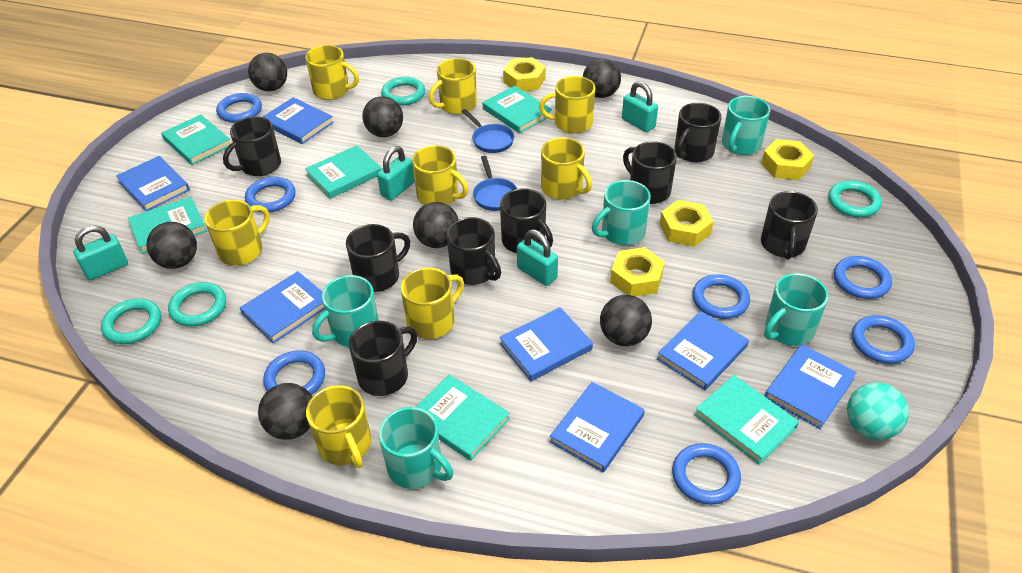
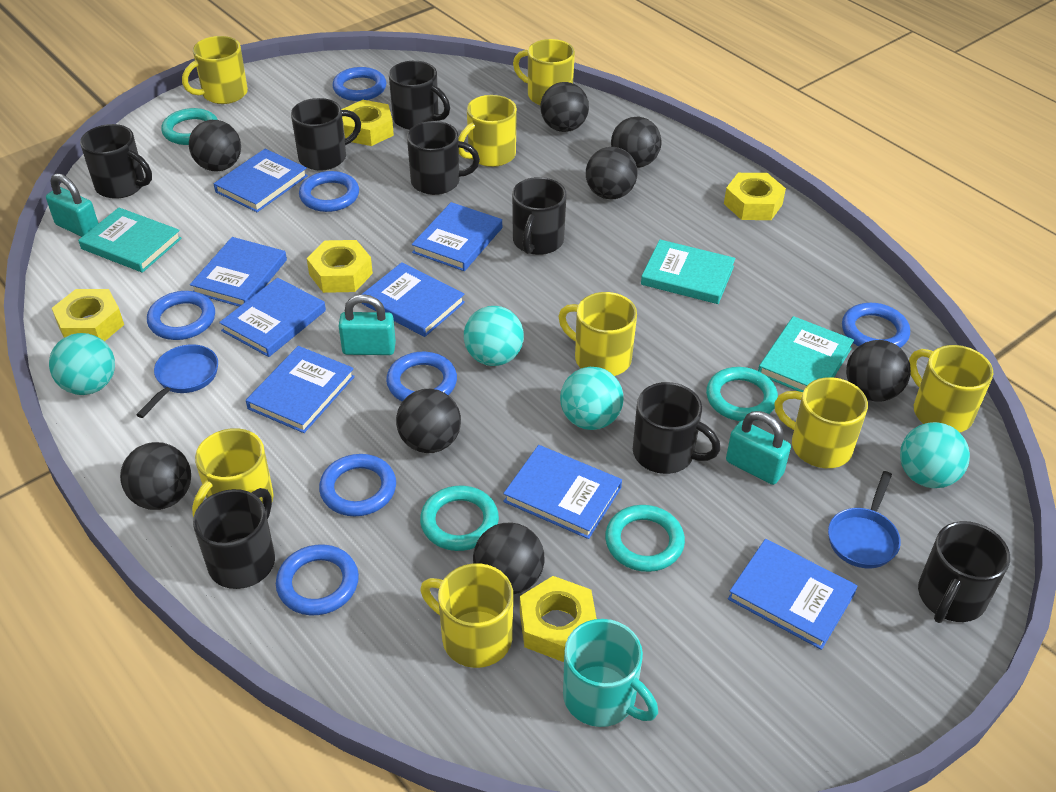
black ball: [147,222,197,269] [248,53,287,92] [258,383,312,440] [362,96,403,137] [413,202,459,248] [583,58,621,98] [600,295,652,346] = 7 -> [120,442,191,510] [189,120,241,171] [396,389,461,453] [473,523,545,594] [540,82,589,132] [586,147,637,200] [611,117,661,168] [846,340,911,402] = 8
blue book: [116,156,190,211] [240,271,325,343] [263,97,334,144] [499,307,593,381] [550,382,645,473] [657,311,749,390] [765,344,857,429] = 7 -> [190,237,287,307] [214,149,308,212] [219,278,326,357] [246,346,355,433] [361,262,465,337] [412,202,502,271] [503,445,622,539] [728,539,858,650] = 8
turquoise ball: [847,382,909,440] = 1 -> [49,333,115,395] [464,306,524,366] [560,367,624,430] [900,422,970,488] = 4
turquoise book: [128,197,207,254] [161,115,230,165] [305,145,382,199] [416,374,510,461] [483,86,552,133] [694,375,799,465] = 6 -> [78,208,182,273] [641,240,735,304] [758,316,854,392] = 3
turquoise mug: [312,275,379,347] [379,407,453,489] [592,180,651,245] [722,96,770,155] [764,273,829,346] = 5 -> [563,619,658,727] = 1
turquoise padlock: [73,225,128,280] [377,146,415,201] [517,229,558,286] [622,81,658,132] = 4 -> [46,173,99,237] [339,294,396,355] [726,411,791,485] = 3
yellow nut: [503,57,546,91] [610,247,665,296] [660,200,714,247] [761,139,814,180] = 4 -> [52,289,124,342] [307,240,373,293] [341,100,394,146] [520,576,597,662] [724,173,786,220] = 5

